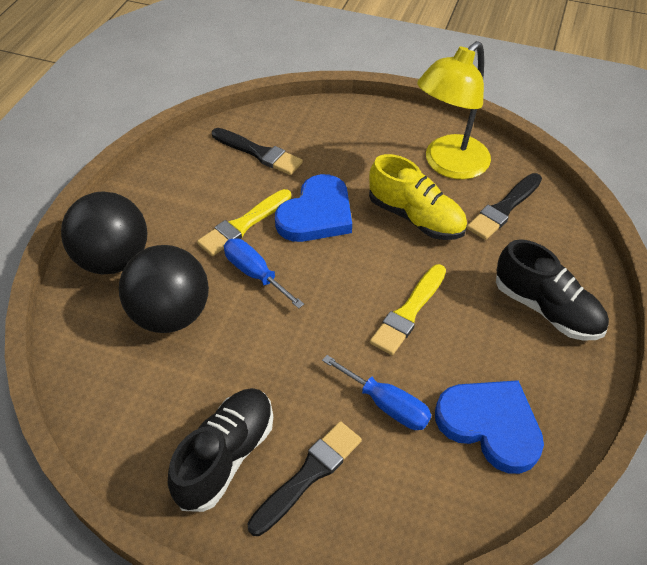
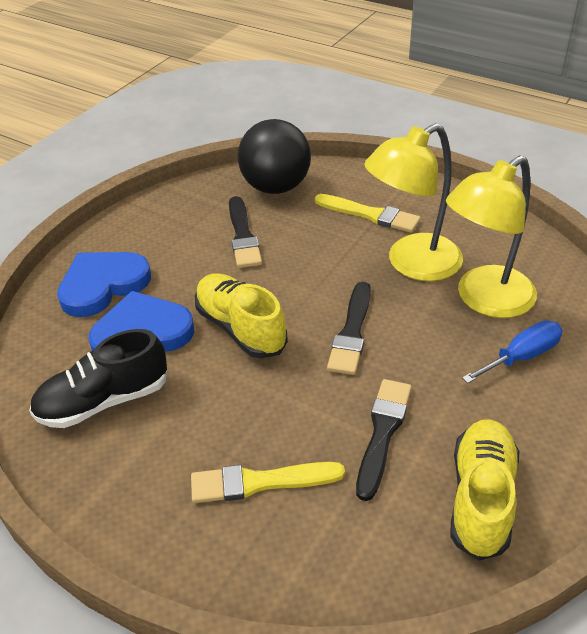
black ball: [61,191,148,274] [119,245,209,333] = 2 -> [238,119,311,194] = 1
black shoe: [168,388,273,512] [496,239,609,340] = 2 -> [29,329,167,428] = 1
blue screwdriver: [224,238,304,309] [322,355,431,430] = 2 -> [462,320,563,383] = 1
yellow lamp: [417,41,491,179] = 1 -> [364,123,463,281] [446,155,537,318] = 2
yellow shoe: [369,154,467,240] = 1 -> [195,273,288,359] [450,419,519,561] = 2

